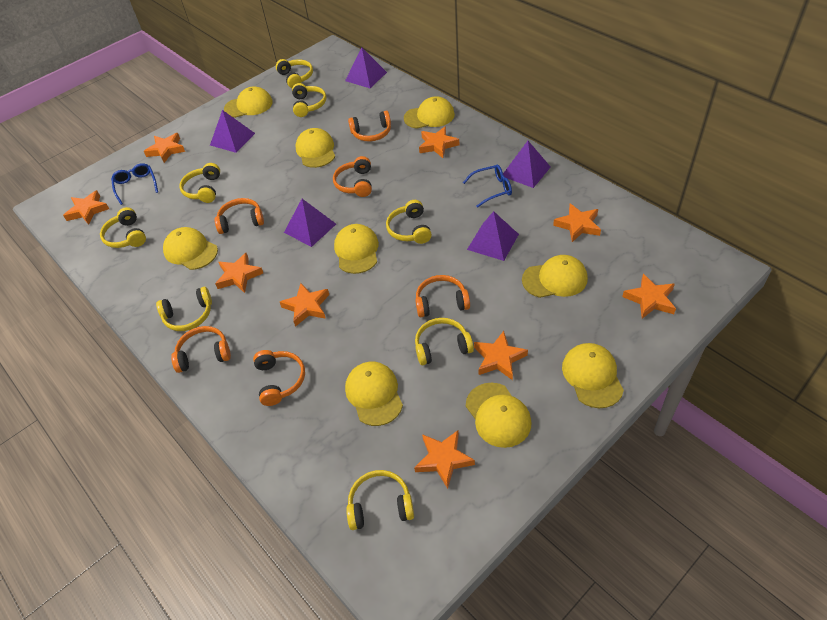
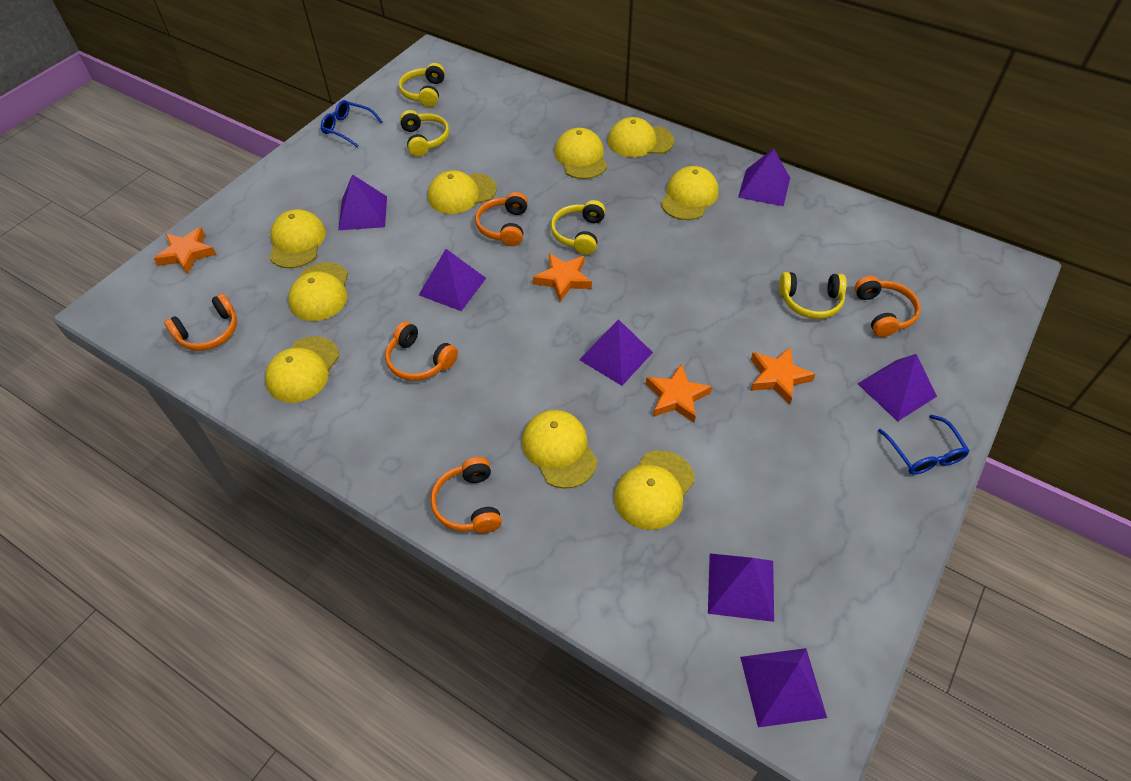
orange headphones: [171,326,231,373] [215,198,264,234] [253,350,305,406] [333,156,372,197] [348,111,391,141] [415,275,470,317] = 6 -> [164,293,237,351] [385,321,458,381] [431,457,502,533] [475,192,528,246] [854,276,921,337] = 5
orange star: [63,190,109,225] [144,133,185,163] [215,253,263,293] [280,283,329,327] [414,430,475,489] [419,126,459,158] [474,331,528,380] [553,204,601,242] [622,274,676,319] = 9 -> [154,227,216,274] [533,253,592,302] [646,363,712,423] [751,347,815,405] = 4
purple pyramid: [210,110,255,153] [284,199,336,247] [345,47,387,88] [467,211,519,261] [503,141,551,188] = 5 -> [338,174,387,230] [419,249,486,311] [579,319,653,386] [708,553,774,622] [738,148,790,206] [740,648,827,727] [857,354,937,421] = 7
yellow headphones: [100,207,146,248] [156,287,212,331] [179,163,220,203] [276,59,313,88] [292,83,327,117] [346,470,414,530] [386,200,432,244] [415,318,474,365] = 8 -> [399,63,445,107] [400,110,449,157] [551,200,606,255] [779,272,847,319] = 4

